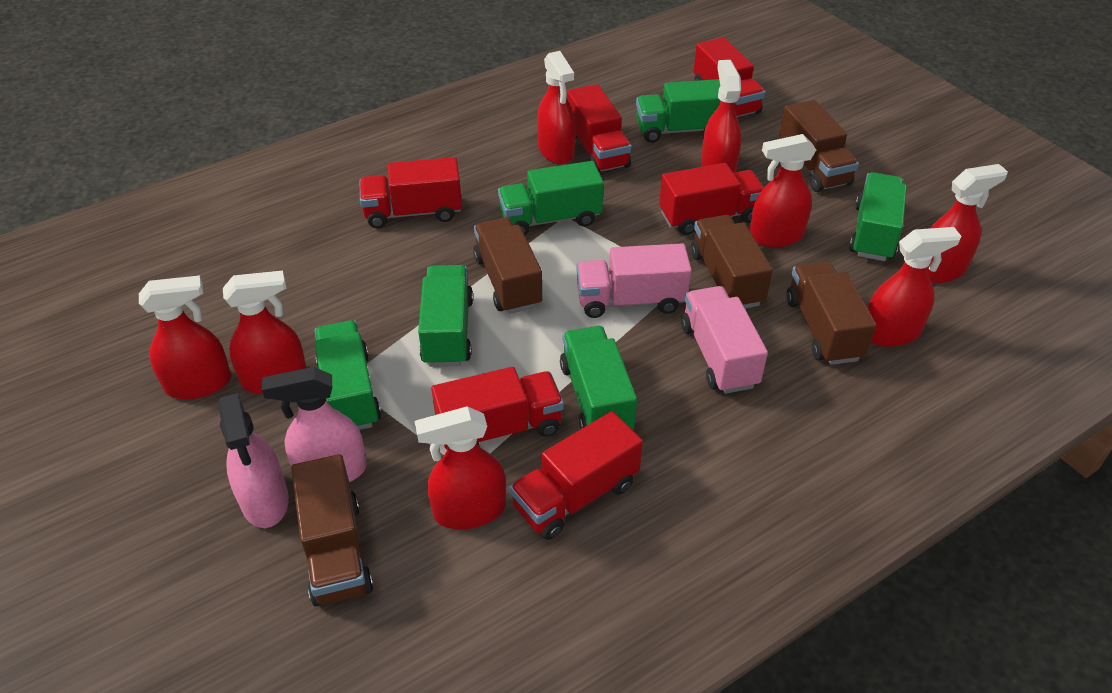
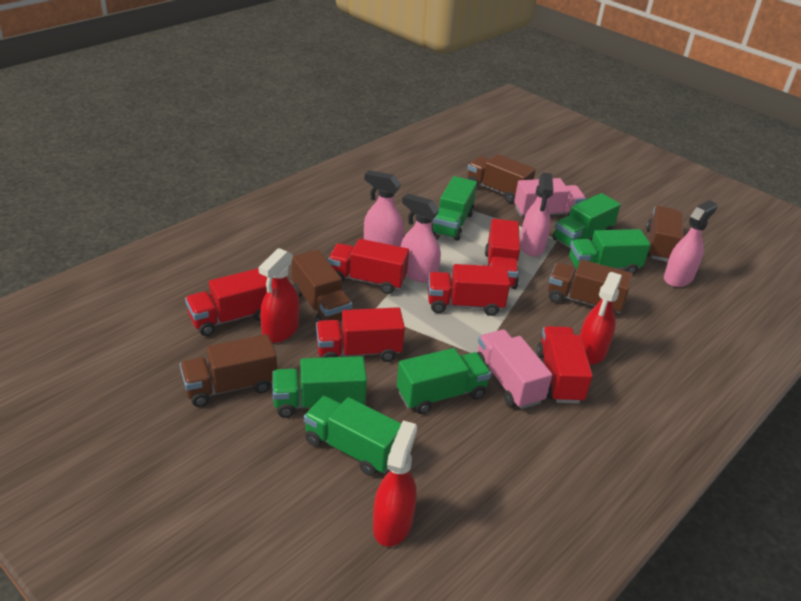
pink spray bottle: [217,393,289,528] [262,367,367,482] = 2 -> [364,170,404,247] [401,193,441,283] [520,173,553,256] [664,200,718,287] = 4
red spray bottle: [139,275,231,399] [223,270,306,394] [415,407,506,529] [537,51,576,164] [701,60,741,173] [750,134,816,247] [868,227,961,347] [927,164,1008,283] = 8 -> [258,248,299,343] [373,421,417,547] [580,272,622,365] = 3

